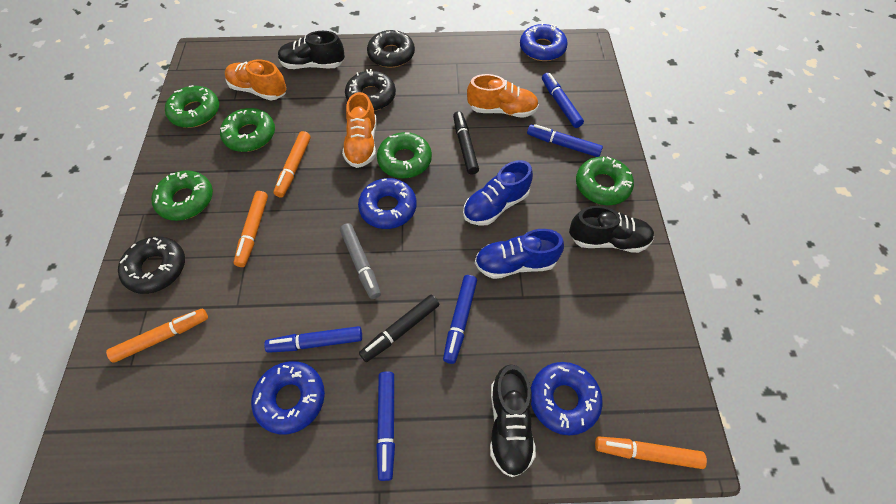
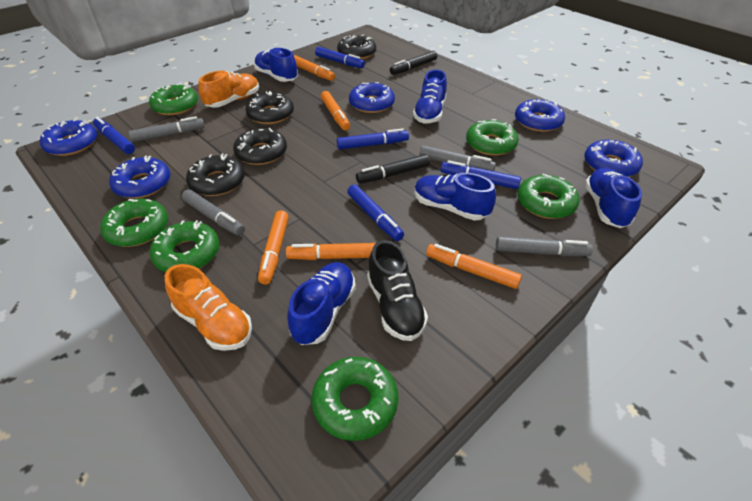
black donut: [118,236,185,294] [345,69,396,111] [367,29,415,68] = 3 -> [186,154,245,196] [233,128,287,165] [246,91,294,124] [337,35,376,59] = 4
black shoe: [278,31,345,69] [490,364,536,477] [569,206,654,253] = 3 -> [367,240,428,341] = 1
blue donut: [251,361,325,434] [358,178,417,229] [520,23,568,61] [531,362,603,435] = 4 -> [40,119,97,156] [109,155,170,198] [349,82,395,113] [515,99,565,132] [584,139,643,177] = 5
blue shoe: [463,160,533,226] [475,229,564,279] = 2 -> [254,48,298,82] [287,262,356,345] [413,69,447,123] [414,173,496,221] [585,167,642,228] = 5
green donut: [151,170,213,221] [165,85,219,128] [220,108,275,152] [377,132,432,179] [576,157,634,205] = 5 -> [100,199,168,247] [149,83,198,115] [149,220,219,272] [311,357,399,441] [466,119,519,156] [517,174,580,219] = 6
grey marker: [340,223,381,299] = 1 -> [129,116,205,142] [182,189,245,236] [420,145,496,171] [496,236,593,256] = 4
orange marker: [106,309,208,363] [234,191,268,267] [273,131,311,198] [595,436,707,469] = 4 -> [258,210,289,285] [286,243,376,260] [294,55,335,81] [321,91,350,131] [426,244,522,289] = 5
orange shoe: [225,59,287,100] [342,92,377,168] [467,74,539,118] = 3 -> [165,264,252,351] [198,71,259,108] = 2

